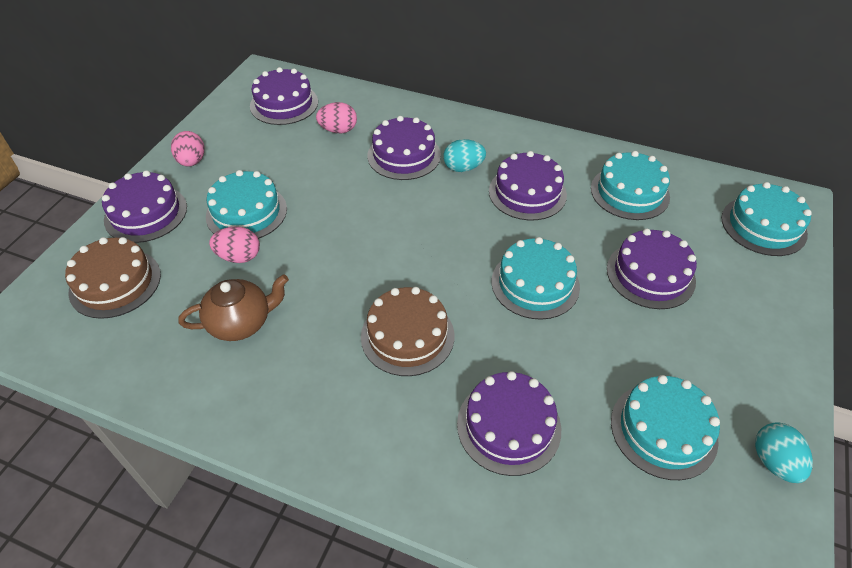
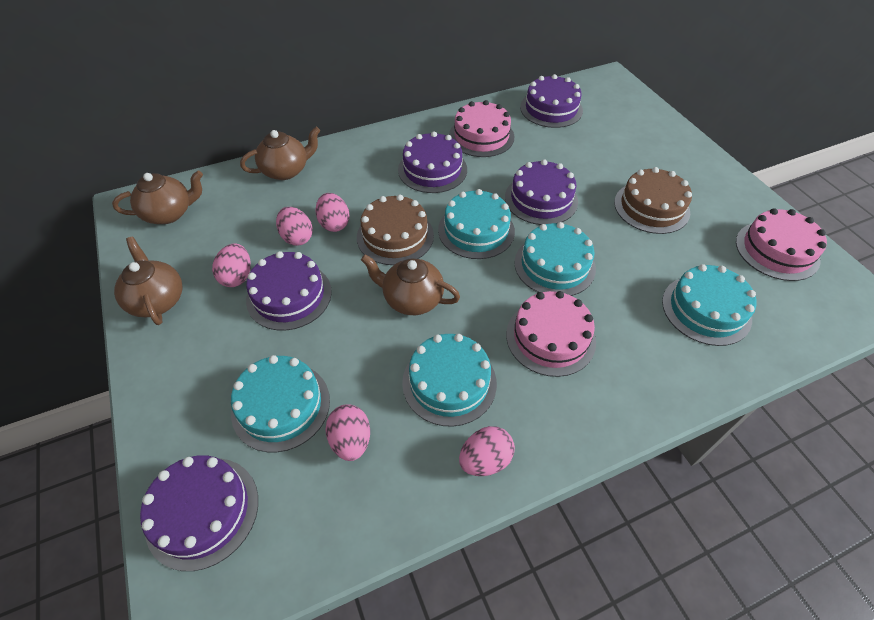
brown teapot: [178,274,289,341] = 1 -> [112,170,203,224] [114,237,183,325] [240,127,320,180] [361,254,460,315] = 4
pink cake: none = 0 -> [449,100,514,157] [506,291,596,377] [736,208,827,281] = 3
pink egg: [171,131,205,167] [209,226,260,263] [316,102,357,133] = 3 -> [212,243,251,287] [276,207,313,246] [315,193,350,232] [325,404,370,461] [459,426,515,476] = 5
purple cake: [102,170,187,243] [250,67,318,125] [367,116,441,180] [457,371,561,476] [489,151,567,220] [607,229,697,309] = 6 -> [140,456,258,571] [246,251,332,331] [398,131,467,193] [505,159,578,225] [520,74,583,128] = 5
turquoise egg: [443,139,486,172] [755,422,813,483] = 2 -> none = 0

